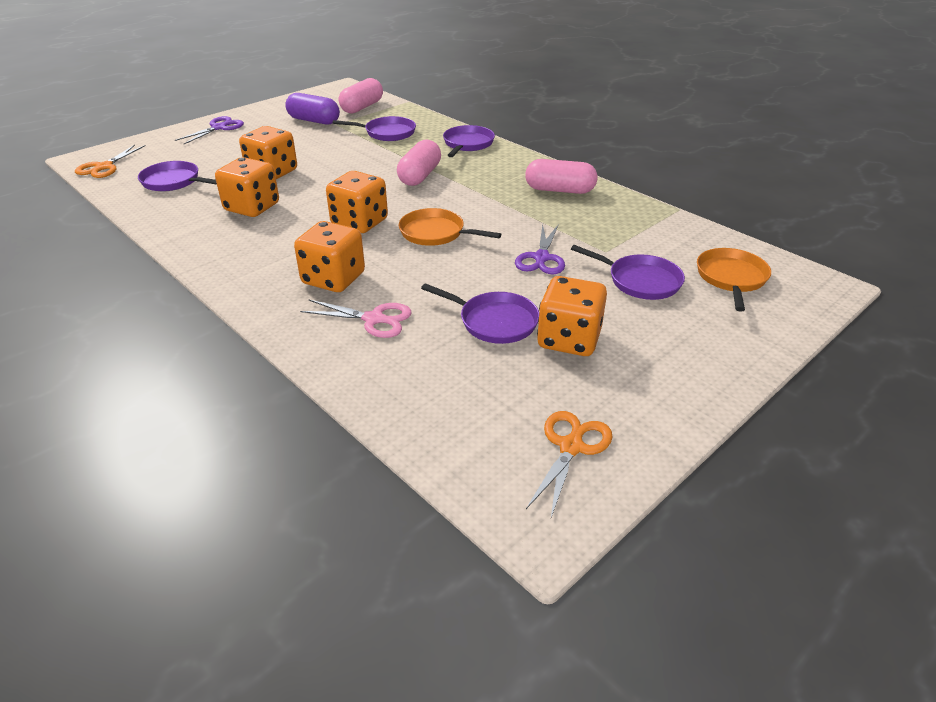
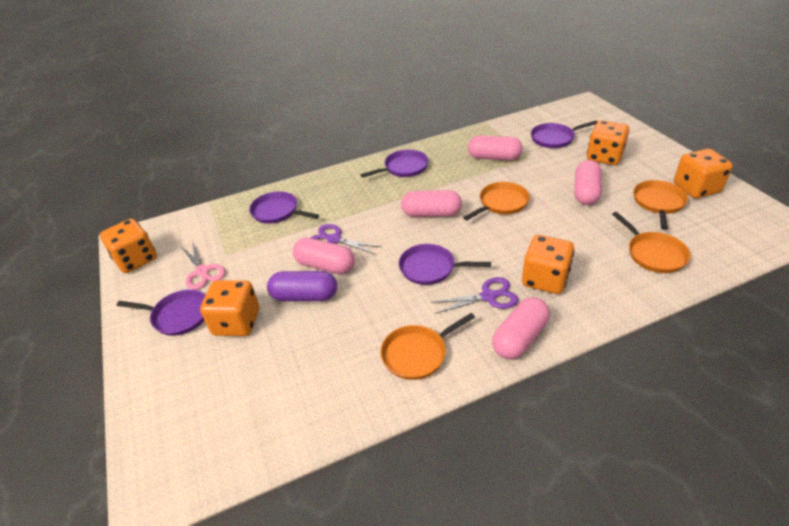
orange pan: [399,208,501,246] [697,248,771,311] = 2 -> [380,313,475,380] [463,182,530,220] [612,212,691,273] [633,180,688,230] = 4
orange scissors: [75,145,145,178] [526,411,613,517] = 2 -> none = 0
pink capsule: [339,78,383,113] [397,140,441,186] [525,159,598,194] = 3 -> [293,238,355,274] [401,190,462,217] [468,135,523,160] [492,297,550,359] [574,160,602,205] = 5

